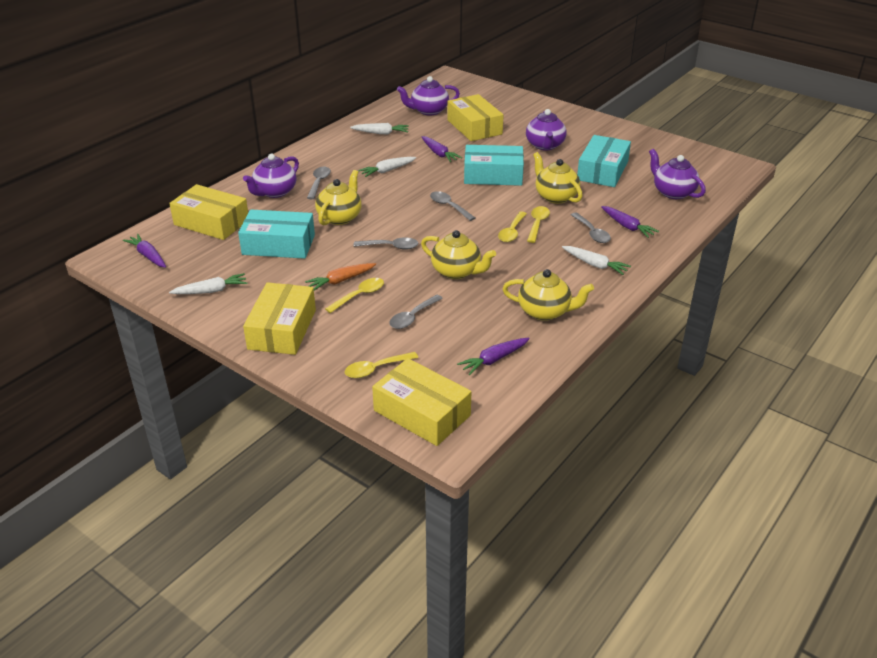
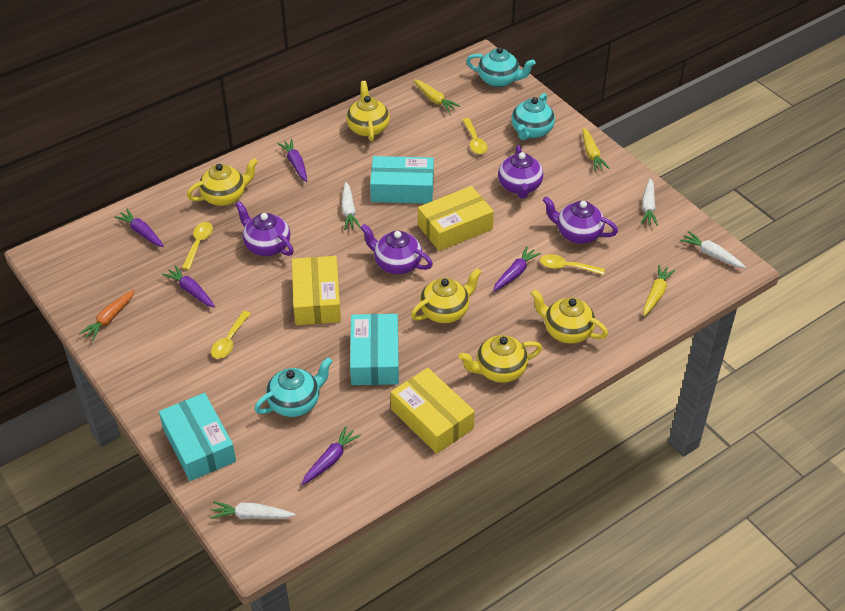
grey spoon: [307,167,331,199] [353,238,419,250] [389,294,443,329] [430,191,475,221] [571,213,611,243] = 5 -> none = 0
purple carrot: [123,234,166,268] [422,136,462,162] [457,338,529,375] [601,206,659,238] = 4 -> [114,209,164,247] [162,265,215,308] [277,139,307,182] [301,426,361,485] [493,246,541,292] = 5
turquoise teapot: none = 0 -> [254,357,333,417] [466,47,536,87] [511,93,555,140] = 3
yellow box: [169,184,248,240] [243,282,316,355] [372,358,471,446] [447,94,504,141] = 4 -> [292,256,341,325] [391,368,475,454] [418,186,494,251] = 3
yellow carrot: none = 0 -> [413,79,460,113] [582,127,610,171] [643,265,675,316] = 3
yellow teapot: [315,170,362,225] [421,230,496,279] [502,269,594,321] [533,152,583,204] = 4 -> [187,158,258,206] [346,81,390,141] [411,268,481,323] [459,335,542,383] [531,289,608,344] = 5

